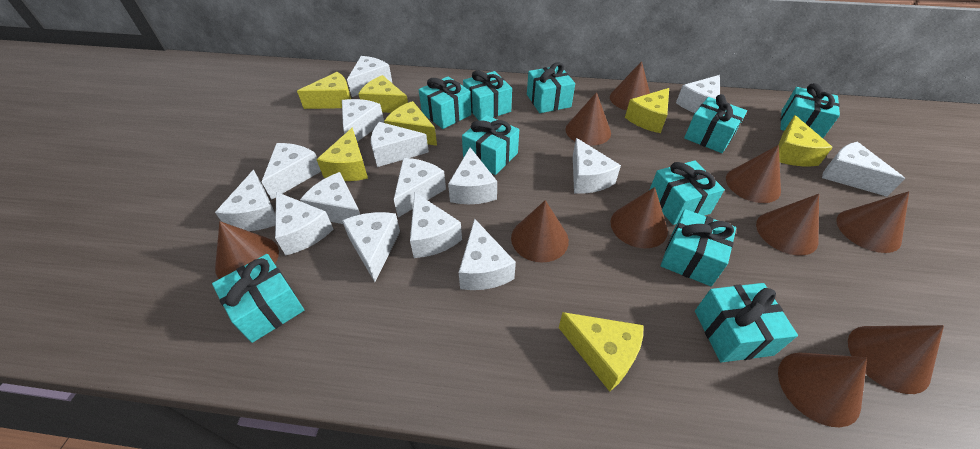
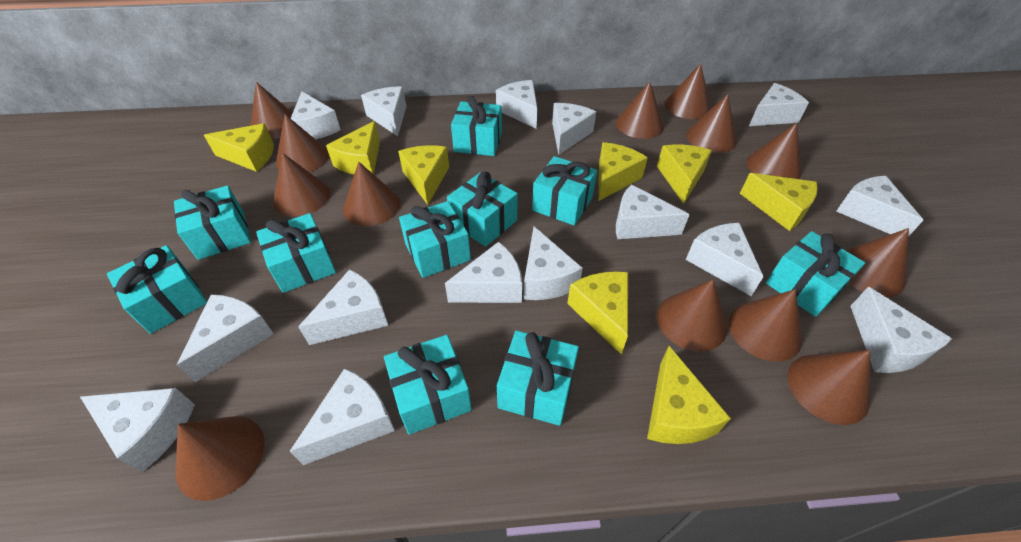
brown cone: [215,221,279,279] [511,200,569,263] [566,92,611,146] [610,61,650,110] [610,187,668,248] [726,145,781,203] [756,194,819,255] [778,352,867,427] [836,191,909,253] [848,325,944,394] = 10 -> [175,416,264,501] [250,82,293,139] [273,153,330,217] [276,114,329,172] [343,162,400,226] [616,81,664,139] [657,280,728,351] [664,64,711,119] [686,94,737,153] [729,289,802,362] [747,123,802,179] [787,350,870,425] [845,228,909,297] = 13
yellow cheese: [297,72,351,109] [316,127,368,181] [358,75,408,113] [384,101,437,146] [559,312,644,392] [625,88,669,133] [779,115,833,166] = 7 -> [204,123,274,172] [326,121,380,175] [398,145,449,205] [567,271,628,355] [598,142,648,201] [647,346,731,444] [657,145,712,204] [740,173,818,231] = 8

